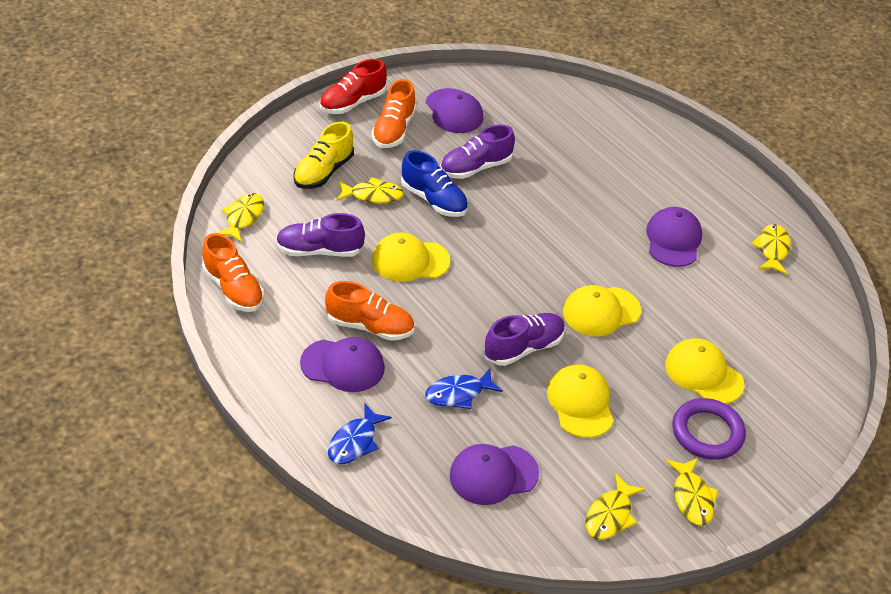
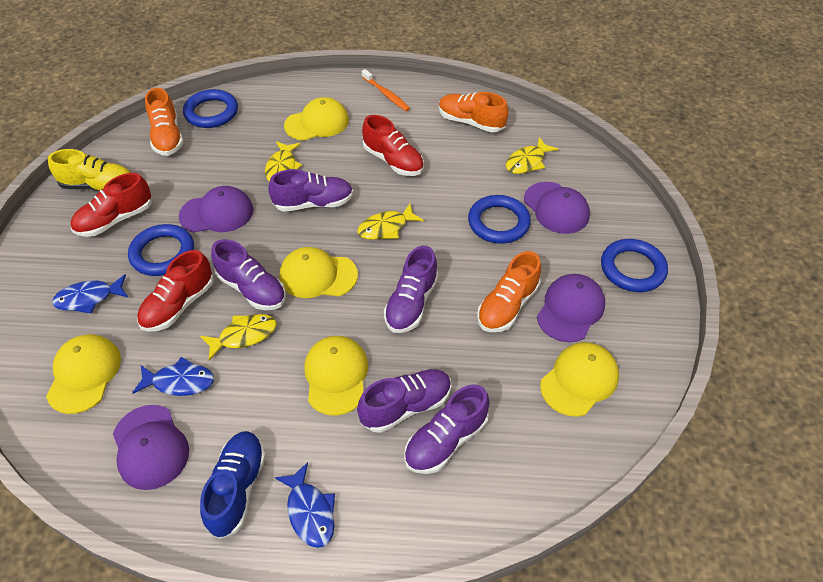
blue fish: [328,403,392,464] [425,369,503,409] = 2 -> [52,274,128,313] [132,357,214,396] [275,462,335,548] = 3
blue ring: none = 0 -> [128,224,194,276] [183,89,238,128] [468,195,531,244] [601,239,668,292] = 4
orange toothbrush: none = 0 -> [362,69,410,111] = 1
purple ring: [672,398,746,460] = 1 -> none = 0
purple shoe: [276,213,365,257] [440,124,515,179] [484,313,565,366] = 3 -> [211,239,286,310] [268,169,353,212] [357,369,451,433] [384,246,438,333] [404,384,490,474] = 5
red shoe: [320,59,387,114] = 1 -> [71,173,152,237] [137,250,214,332] [362,115,424,176] = 3
yellow cap: [372,232,450,282] [547,365,614,438] [563,285,641,337] [665,338,744,404] = 4 -> [46,334,121,414] [279,247,358,298] [284,97,349,141] [304,336,368,416] [540,342,619,417] = 5
yellow fish: [217,193,264,243] [337,177,404,203] [586,474,645,540] [666,458,718,526] [751,224,791,275] = 5 -> [200,314,277,361] [265,141,302,182] [357,204,424,240] [506,137,558,174] = 4

